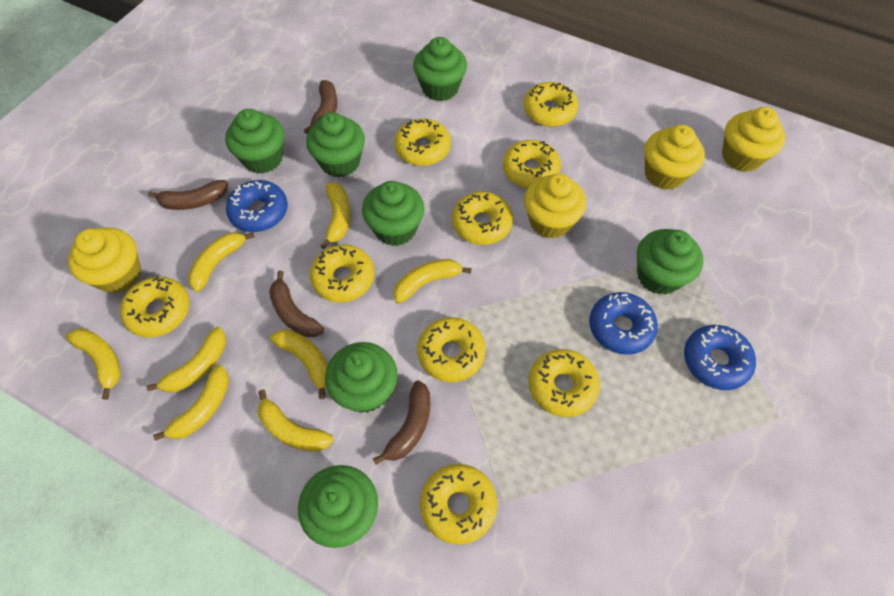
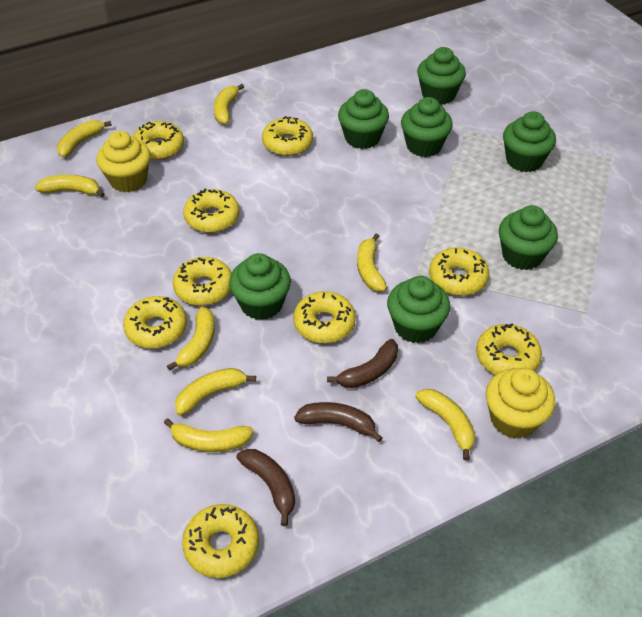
blue donut: [226,180,288,232] [589,292,658,355] [684,325,756,390] = 3 -> none = 0
brown banana: [148,180,228,210] [269,271,324,337] [304,80,337,134] [373,380,430,465] = 4 -> [236,449,295,526] [294,402,382,442] [327,339,398,388] = 3
yellow cupcake: [68,228,141,293] [524,173,586,239] [644,125,705,190] [722,107,785,172] = 4 -> [96,131,151,192] [486,368,555,439] = 2

